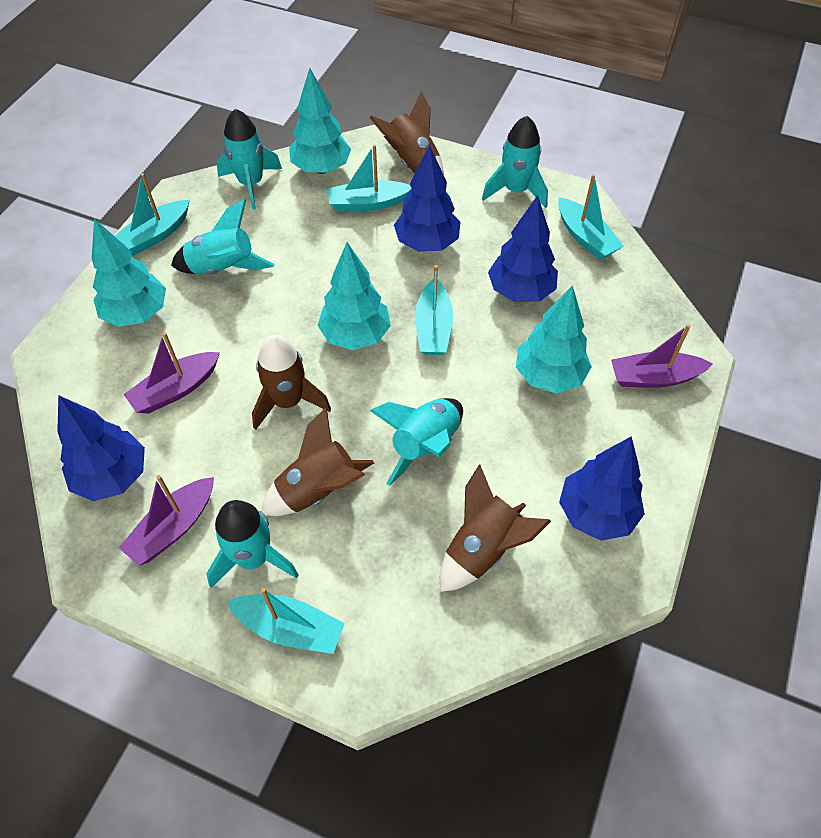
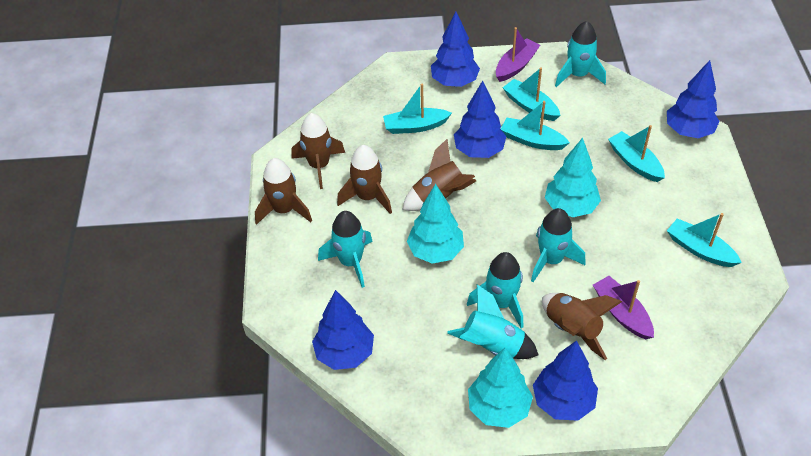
blue tree: [57,395,145,501] [394,145,460,252] [488,195,558,302] [559,436,645,541] = 4 -> [312,290,374,370] [431,12,480,87] [454,81,506,158] [533,340,598,421] [667,60,720,139] = 5
brown rocket: [252,335,331,430] [261,407,374,516] [369,91,444,175] [440,464,551,592] = 4 -> [255,158,312,225] [291,113,345,189] [337,145,392,214] [402,139,476,211] [542,293,622,360] = 5
purple boat: [119,475,214,566] [124,332,220,414] [611,325,713,388] = 3 -> [496,27,540,82] [593,276,654,339] = 2
turquoise tree: [92,219,166,327] [289,68,351,174] [317,242,391,350] [516,285,592,393] = 4 -> [407,184,464,264] [468,348,533,428] [545,138,601,217] = 3

